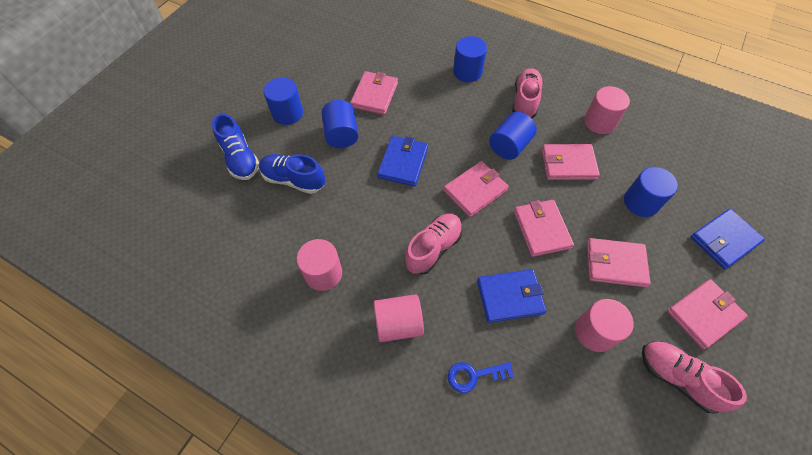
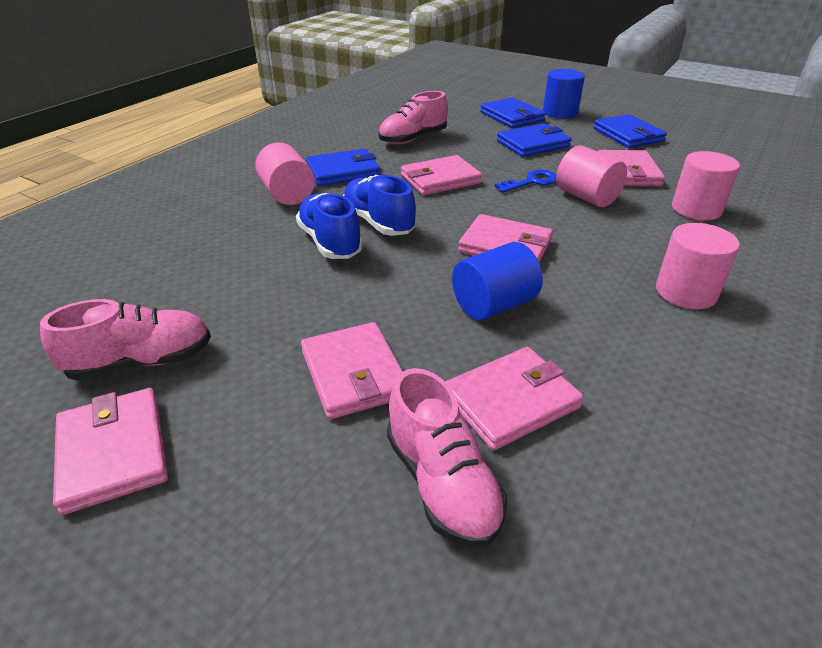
blue cylinder: [264,77,303,125] [322,100,359,148] [453,36,487,82] [489,112,537,160] [624,167,678,217] = 5 -> [452,242,543,321] [543,69,585,119] = 2
blue wallet: [377,136,428,186] [477,269,546,323] [691,209,765,269] = 3 -> [305,149,381,186] [480,97,546,128] [497,123,572,157] [594,114,667,148] = 4

